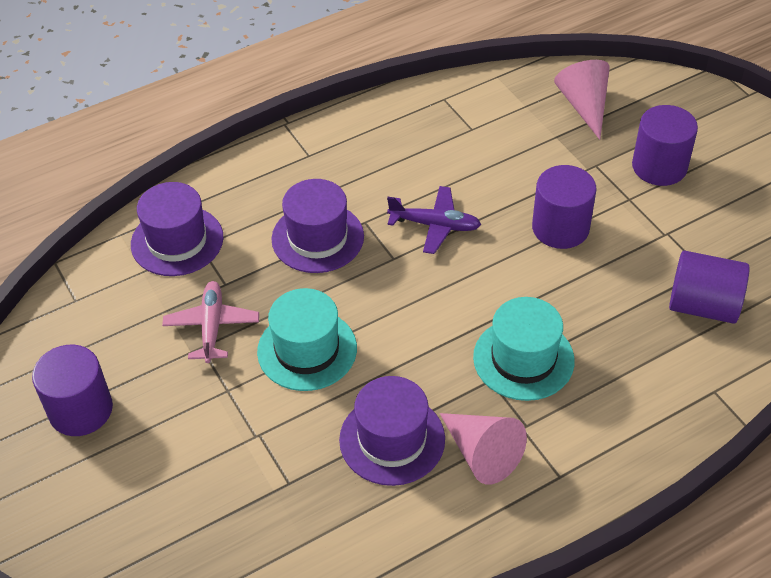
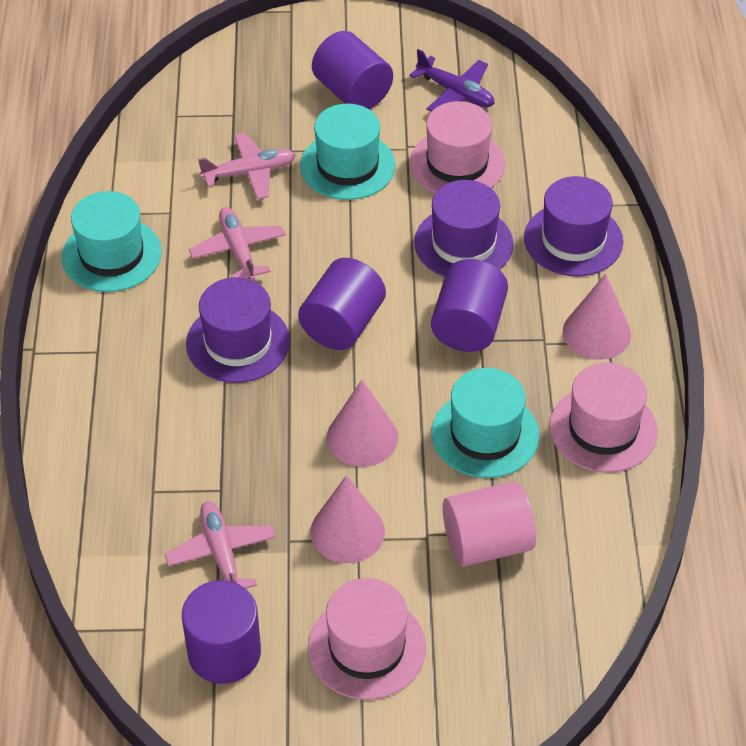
pink cone: [440,413,527,484] [554,60,610,140] = 2 -> [310,475,385,563] [327,380,398,467] [563,274,631,360] = 3
pink cylinder: none = 0 -> [443,481,536,567] = 1
pink hat: none = 0 -> [308,578,426,700] [410,101,505,193] [549,362,658,473] = 3
pink plane: [162,281,259,363] = 1 -> [165,501,276,588] [189,207,286,281] [198,133,296,200] = 3
turquoise hat: [257,288,357,391] [473,297,575,401] = 2 -> [62,191,162,292] [300,104,396,200] [431,368,539,478] = 3

